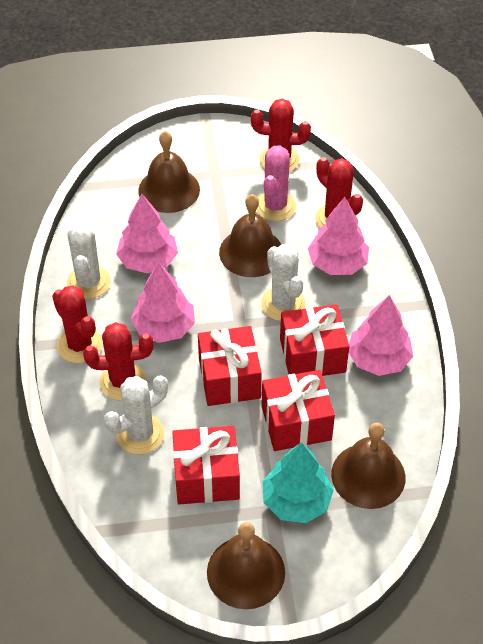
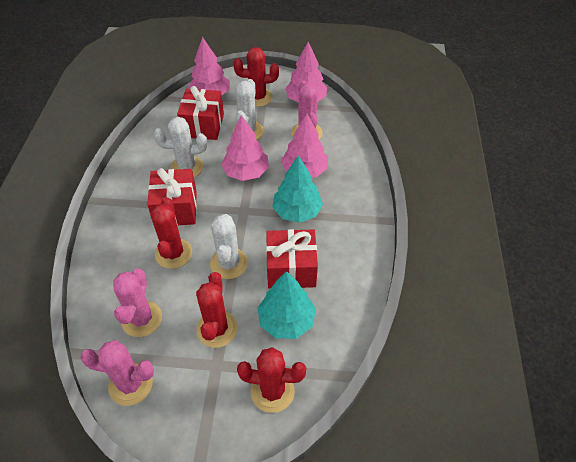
brown bell: [138,131,200,213] [207,522,285,609] [219,194,281,277] [331,423,406,509] = 4 -> none = 0
pink cactus: [256,145,296,221] = 1 -> [80,340,154,406] [113,268,162,337] [291,81,322,140] = 3
red gift: [172,426,240,504] [198,326,262,406] [261,370,335,451] [280,304,349,376] = 4 -> [147,168,197,226] [177,86,224,140] [266,229,318,289] = 3
turquoise tree: [263,442,334,523] = 1 -> [258,271,316,339] [272,155,323,223] = 2

